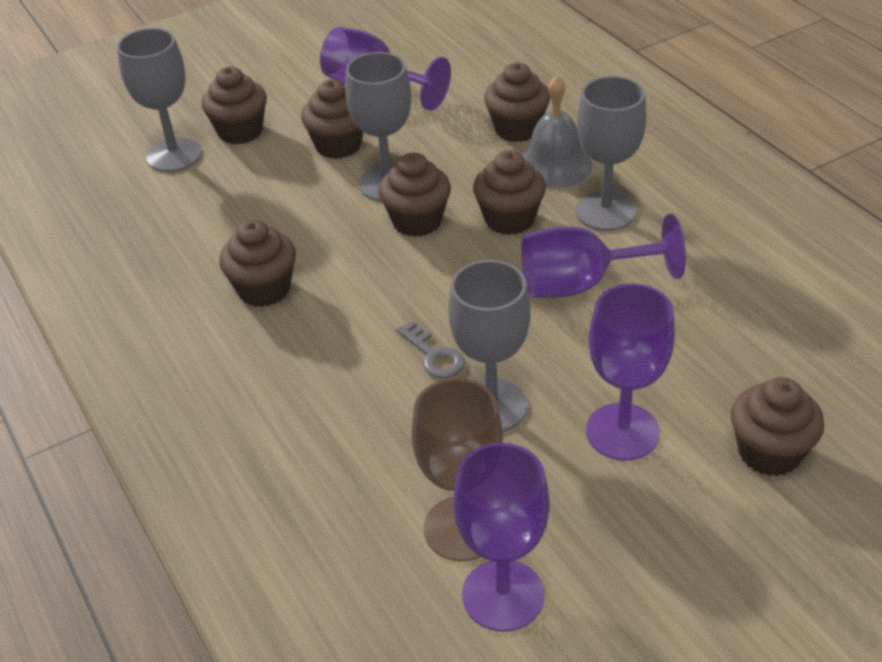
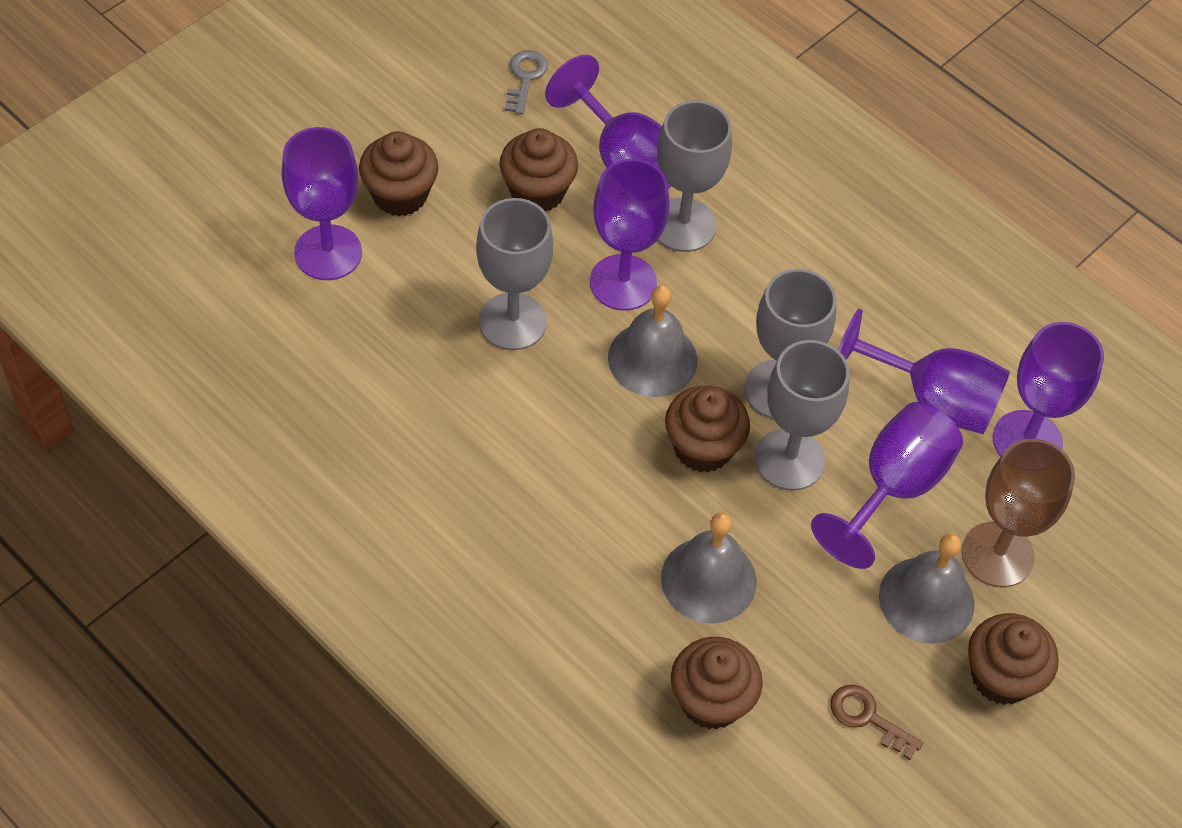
brown cupcake: [202,67,267,144] [219,219,296,307] [301,79,363,159] [379,152,451,237] [473,150,546,235] [484,63,550,142] [731,377,824,476] = 7 -> [359,131,439,216] [499,128,578,212] [665,385,750,473] [671,637,763,729] [968,613,1059,705] = 5
brown key: none = 0 -> [831,685,923,760] = 1
grey bell: [522,75,592,188] = 1 -> [608,285,697,397] [661,512,757,624] [879,534,974,644] = 3
purple goblet: [320,27,451,111] [453,443,550,632] [521,214,686,298] [586,283,675,461] = 4 -> [282,127,362,280] [545,55,671,189] [590,159,670,311] [811,402,963,569] [838,309,1010,434] [993,322,1104,457] = 6

